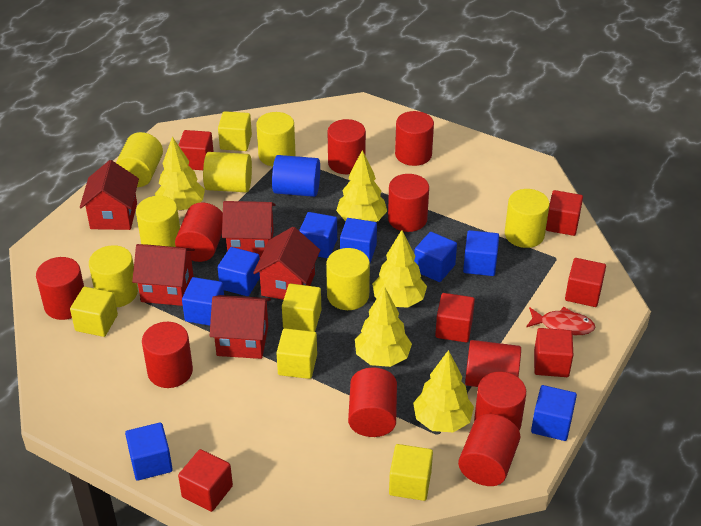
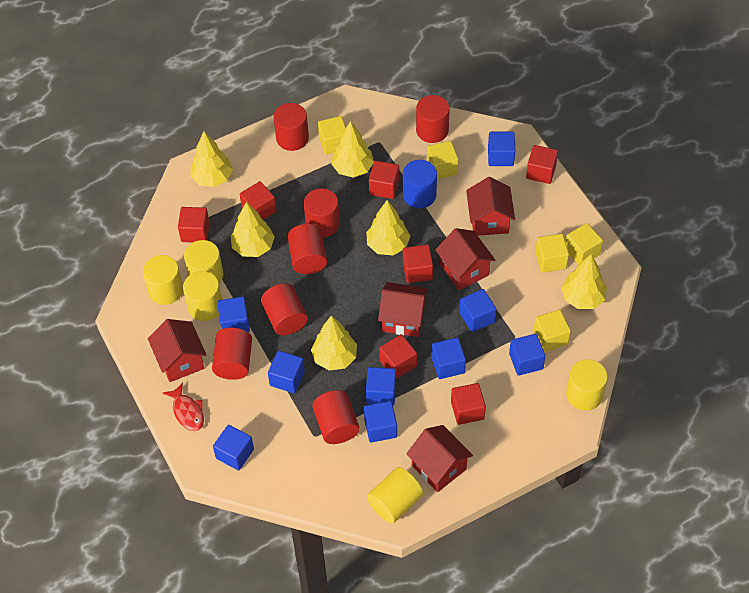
blue cube: [125,422,173,481] [182,277,224,326] [218,247,260,296] [299,212,337,258] [340,218,377,263] [414,232,457,282] [463,230,499,276] [531,385,577,441] = 8 -> [213,425,254,471] [217,296,250,332] [268,351,305,393] [364,401,397,443] [366,367,396,405] [431,338,466,379] [459,289,496,332] [488,132,515,166] [509,334,545,376] = 9
red cube: [178,449,233,512] [179,130,214,170] [435,293,475,343] [534,328,573,377] [546,190,583,236] [565,258,606,307] = 6 -> [178,207,210,243] [240,181,277,220] [369,161,399,199] [379,334,417,379] [403,245,433,283] [451,383,486,425] [526,145,558,184] = 7
red cylinder: [36,257,84,320] [142,322,193,388] [175,202,223,262] [328,119,366,174] [348,367,397,437] [388,174,429,232] [395,111,434,166] [458,414,520,486] [465,340,521,387] [474,371,526,431] = 10 -> [212,327,252,380] [261,283,308,335] [274,103,309,151] [288,224,327,274] [304,188,340,237] [312,390,360,444] [416,95,450,143] = 7
yellow cylinder: [89,245,138,308] [116,132,163,187] [136,196,180,247] [203,152,252,192] [256,112,296,166] [326,248,370,310] [505,189,550,248] = 7 -> [143,255,183,305] [183,271,222,321] [184,240,223,283] [367,467,423,524] [566,359,608,411] = 5
yellow tree: [155,137,205,211] [336,150,387,222] [355,286,412,367] [372,230,427,308] [413,350,474,433] = 5 -> [190,132,233,187] [231,202,275,257] [311,315,357,371] [331,121,374,178] [366,200,410,255] [561,254,607,309] = 6

